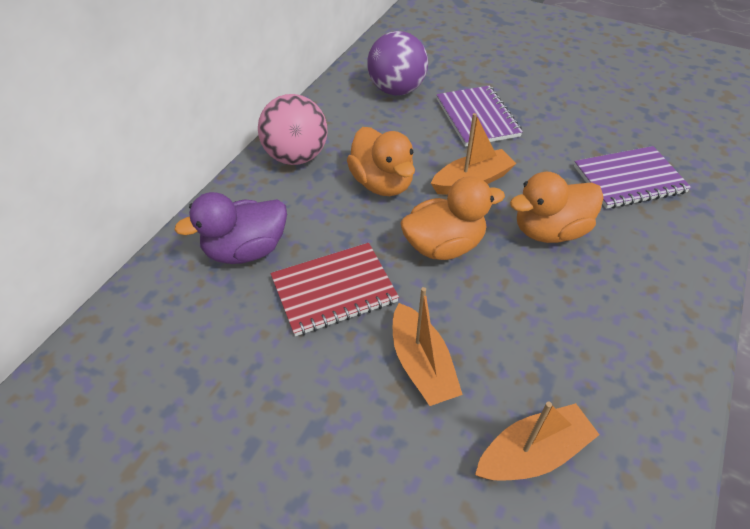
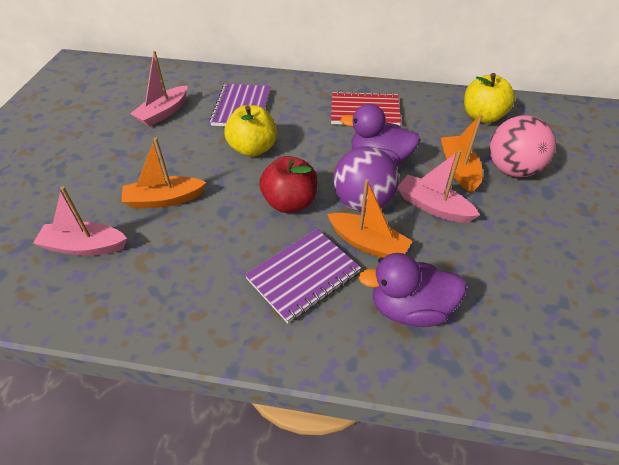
orange duck: [347,127,415,196] [400,176,505,260] [510,172,604,243] = 3 -> none = 0
pink boat: none = 0 -> [33,186,127,256] [130,51,188,127] [398,150,480,223] = 3
purple duck: [175,192,287,264] = 1 -> [341,104,421,165] [358,253,467,327] = 2
red apple: none = 0 -> [259,156,317,213] = 1
yellow apple: none = 0 -> [224,105,277,157] [464,73,515,124] = 2

